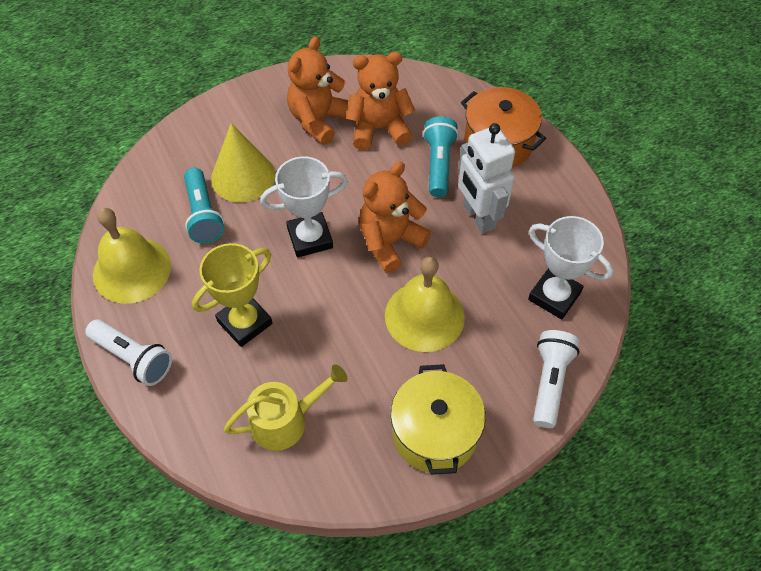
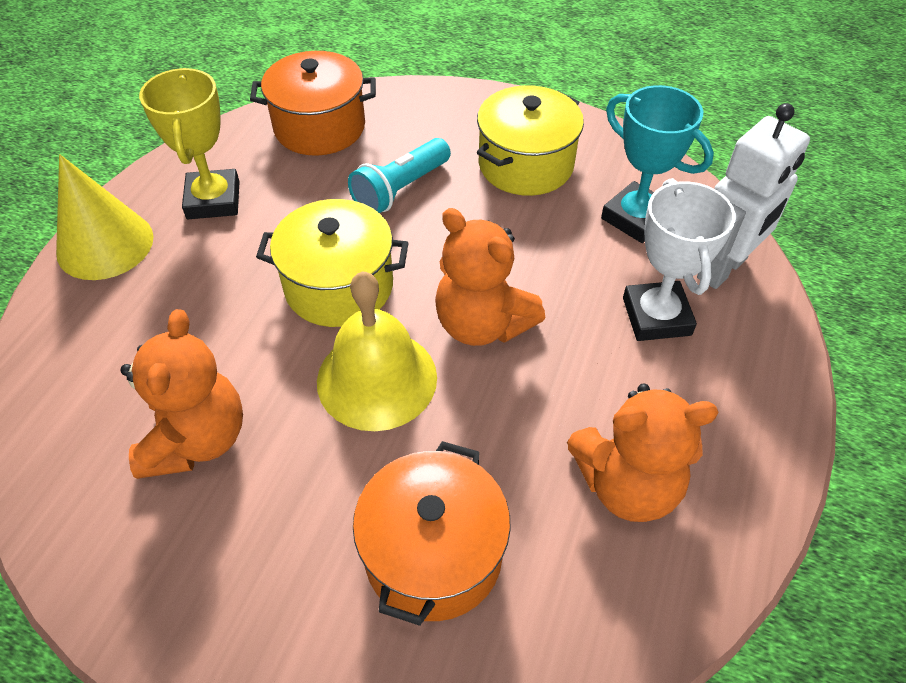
orange pot: [461,87,546,167] = 1 -> [250,51,376,156] [353,441,511,626] = 2
turquoise flashlight: [184,168,224,243] [423,116,459,197] = 2 -> [348,138,451,213] = 1
turquoise trophy: none = 0 -> [601,85,714,243] = 1
white flashlight: [85,319,172,386] [533,330,580,428] = 2 -> none = 0
white trophy: [260,156,348,258] [528,216,613,319] = 2 -> [623,178,736,341] = 1
yellow bell: [93,208,171,304] [385,256,465,352] = 2 -> [317,271,437,431] = 1
yellow pot: [391,364,486,475] = 1 -> [256,199,409,327] [477,85,584,196] = 2
yellow watering can: [224,364,348,451] = 1 -> none = 0

